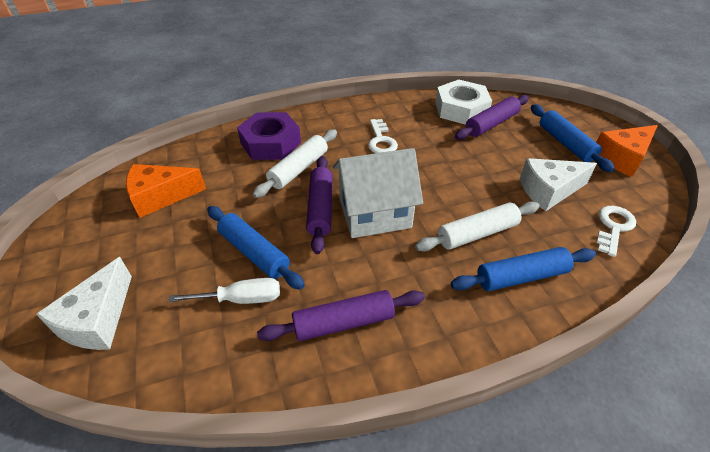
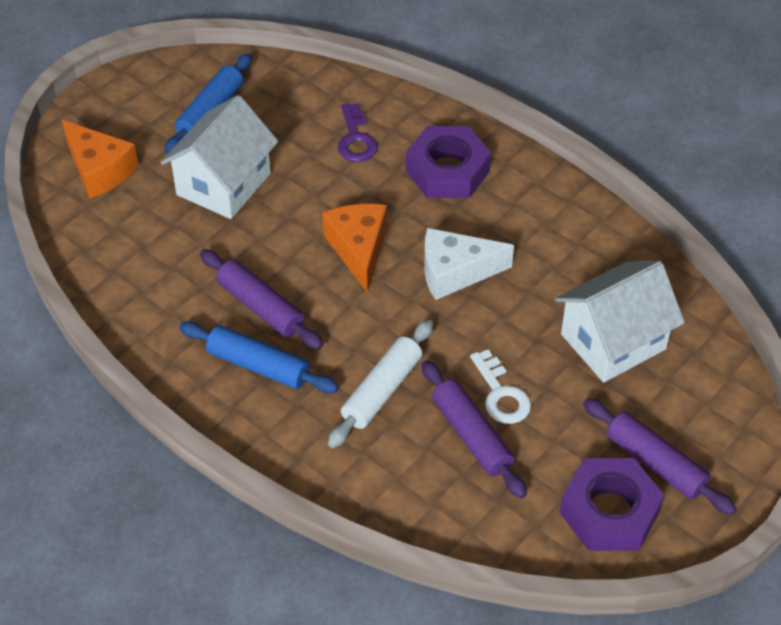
blue rolling pin: [207,206,305,290] [451,247,596,291] [531,104,615,172] = 3 -> [165,53,252,154] [179,322,339,393] = 2
purple key: none = 0 -> [338,103,378,162] = 1
purple nut: [237,112,301,160] = 1 -> [406,126,491,198] [560,458,664,551] = 2
white cheese: [36,257,132,350] [520,158,597,211] = 2 -> [424,228,514,300] = 1
white house: [333,148,423,238] = 1 -> [161,95,278,219] [555,261,685,382] = 2
white key: [368,119,398,153] [596,206,636,257] = 2 -> [470,349,531,424] = 1
white nut: [435,80,492,125] = 1 -> none = 0
white rolling pin: [253,129,337,198] [415,201,540,252] = 2 -> [328,320,433,448] = 1
white screwdriver: [168,278,280,304] = 1 -> none = 0

